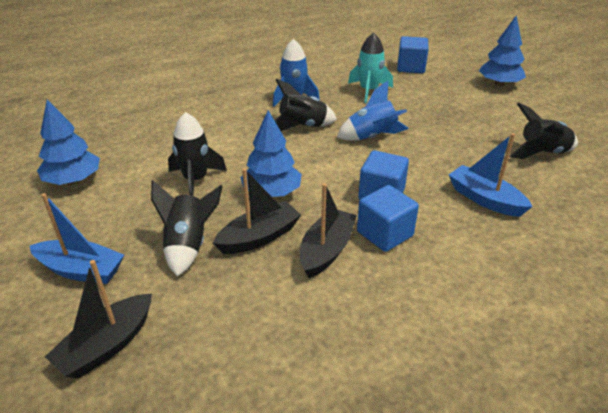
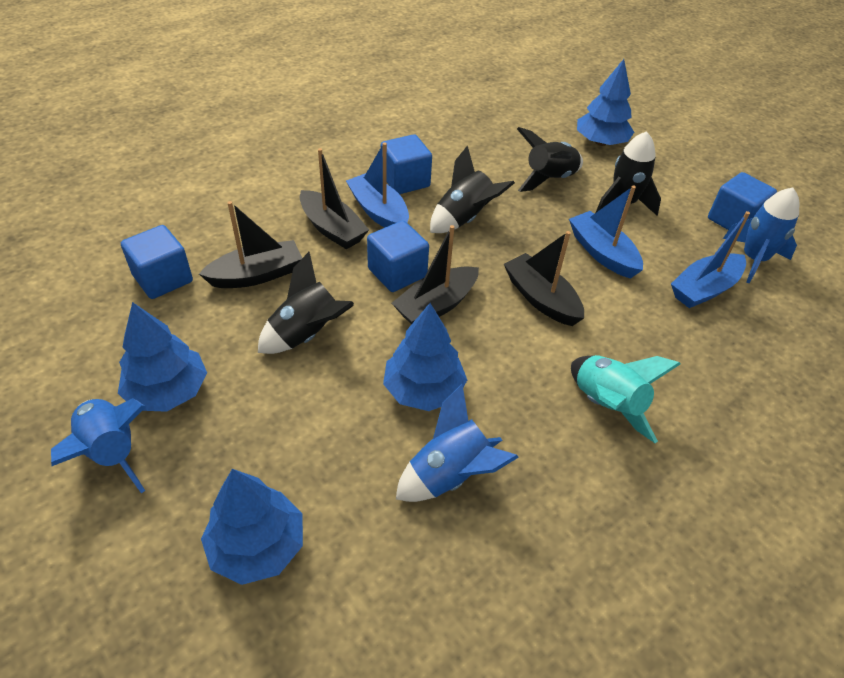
black boat: [45,260,152,379] [213,168,301,254] [300,183,357,278] = 3 -> [199,201,302,288] [299,148,369,249] [392,225,479,324] [504,231,584,326] = 4
blue boat: [30,193,124,284] [449,133,533,217] = 2 -> [346,142,409,228] [569,185,643,278] [671,211,750,308] = 3
blue cube: [357,185,419,252] [358,150,409,200] [397,36,428,73] = 3 -> [121,225,193,299] [367,220,429,292] [381,134,432,194] [708,172,777,230] = 4
blue rocket: [273,39,320,107] [337,81,409,141] = 2 -> [51,398,146,493] [396,384,519,502] [723,187,799,284] = 3
blue tree: [37,99,100,185] [240,110,302,197] [479,15,526,86] = 3 -> [118,302,207,412] [201,469,303,585] [383,303,467,411] [577,59,634,146] = 4

